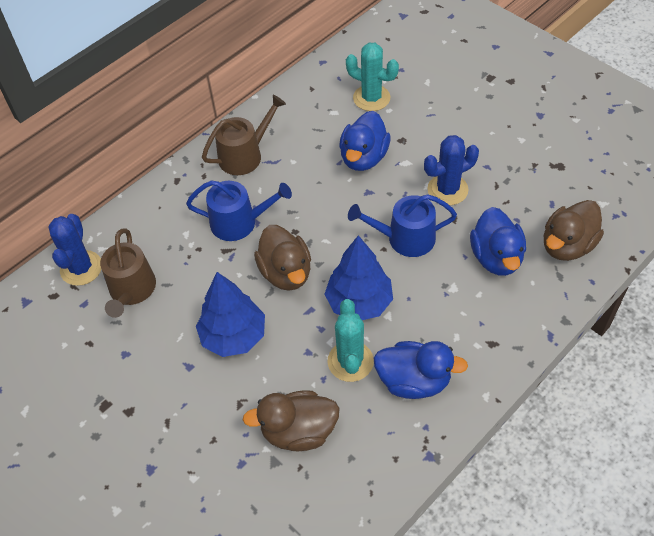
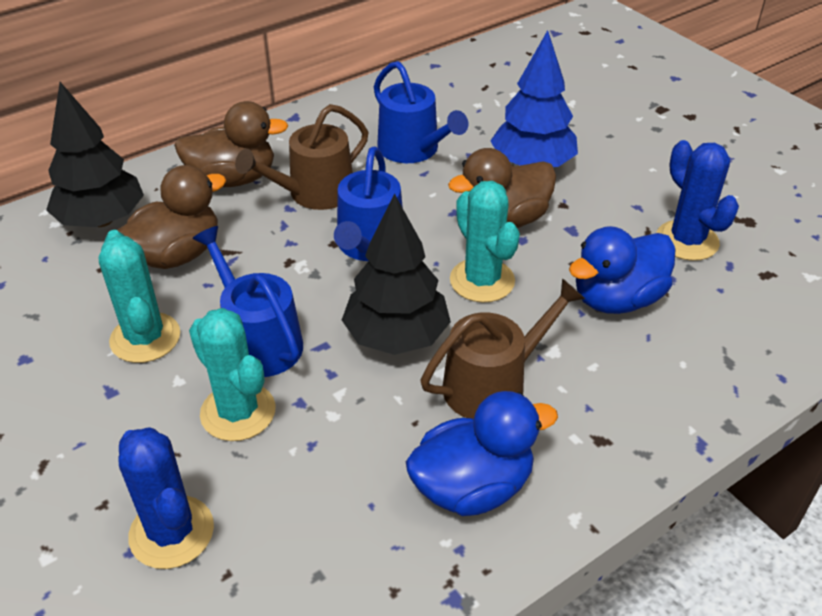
black tree: none = 0 -> [46,82,144,227] [342,194,451,355] = 2
blue duck: [339,111,391,171] [373,341,468,399] [470,207,526,276] = 3 -> [406,391,558,516] [569,226,675,314] = 2
blue tree: [196,272,265,357] [324,235,393,320] = 2 -> [490,30,578,167] = 1
blue watering can: [186,180,292,241] [348,194,457,257] = 2 -> [192,226,303,377] [334,146,403,261] [374,61,468,163] = 3
turquoise cactus: [327,299,374,382] [346,43,399,111] = 2 -> [98,230,180,363] [189,308,276,441] [450,181,520,303] = 3

